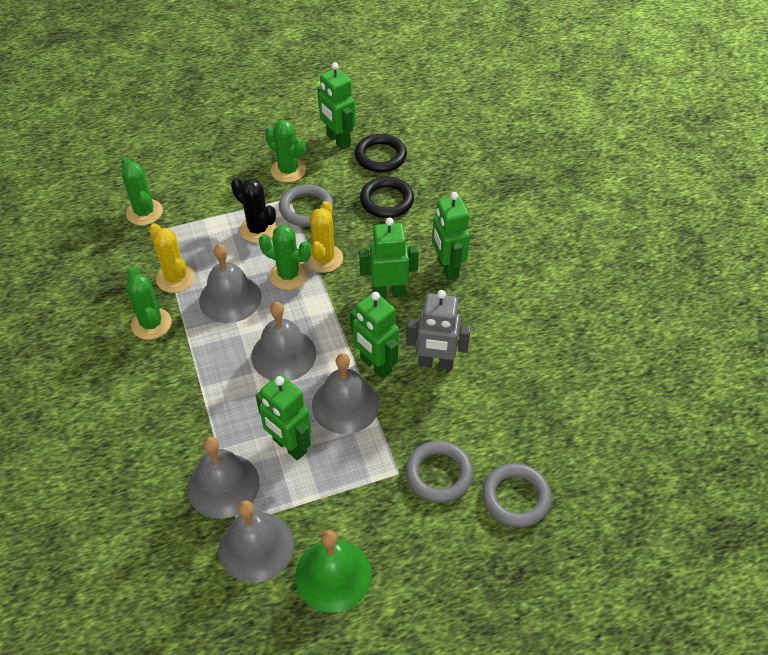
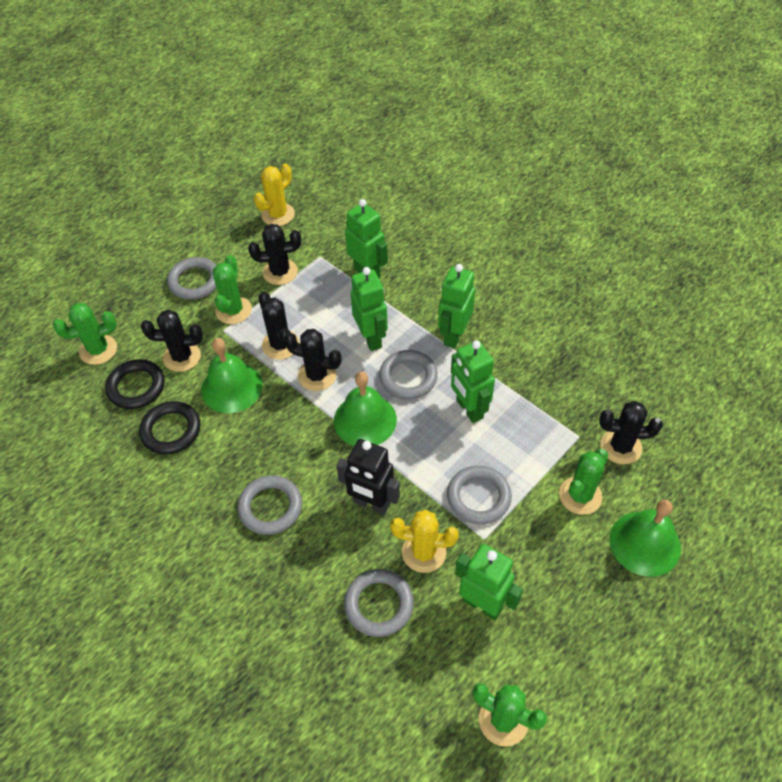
black cactus: [231,178,277,243] = 1 -> [141,310,203,372] [248,224,301,285] [258,291,299,360] [284,329,342,391] [599,401,663,464] = 5
black robot: none = 0 -> [337,439,400,515] = 1
green bell: [295,530,372,613] = 1 -> [201,338,263,413] [334,371,397,446] [610,500,681,577] = 3
grey bell: [187,437,260,519] [199,244,261,323] [219,500,294,583] [251,302,316,381] [312,353,379,434] = 5 -> none = 0
grey ring: [279,184,333,226] [405,441,473,503] [482,463,552,528] = 3 -> [167,257,217,300] [237,475,302,535] [344,569,414,637] [379,350,438,399] [447,465,512,525] = 5
grey robot: [406,290,471,370] = 1 -> none = 0

